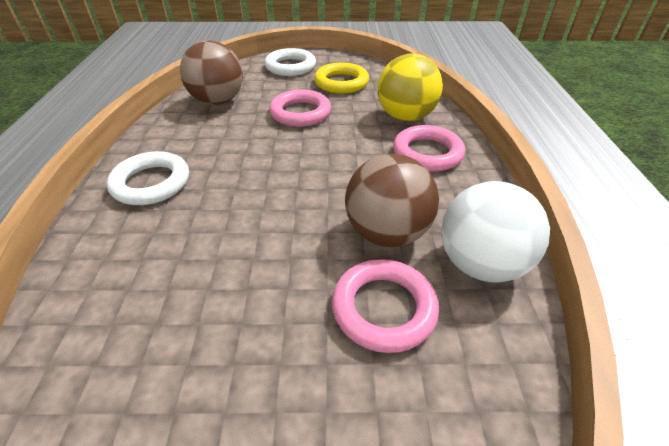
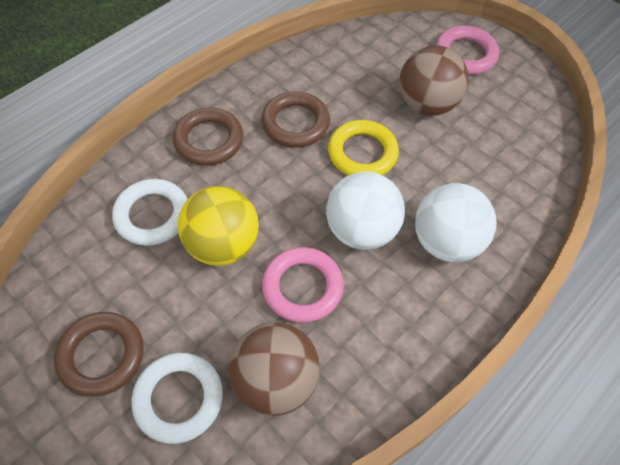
brown ring: none = 0 -> [54,312,144,397] [173,107,243,166] [261,91,330,147] = 3
pink ring: [269,89,331,127] [332,259,439,353] [393,125,465,171] = 3 -> [262,247,344,323] [436,26,499,74] = 2
white ball: [441,181,550,283] = 1 -> [326,172,405,250] [415,183,497,262] = 2

